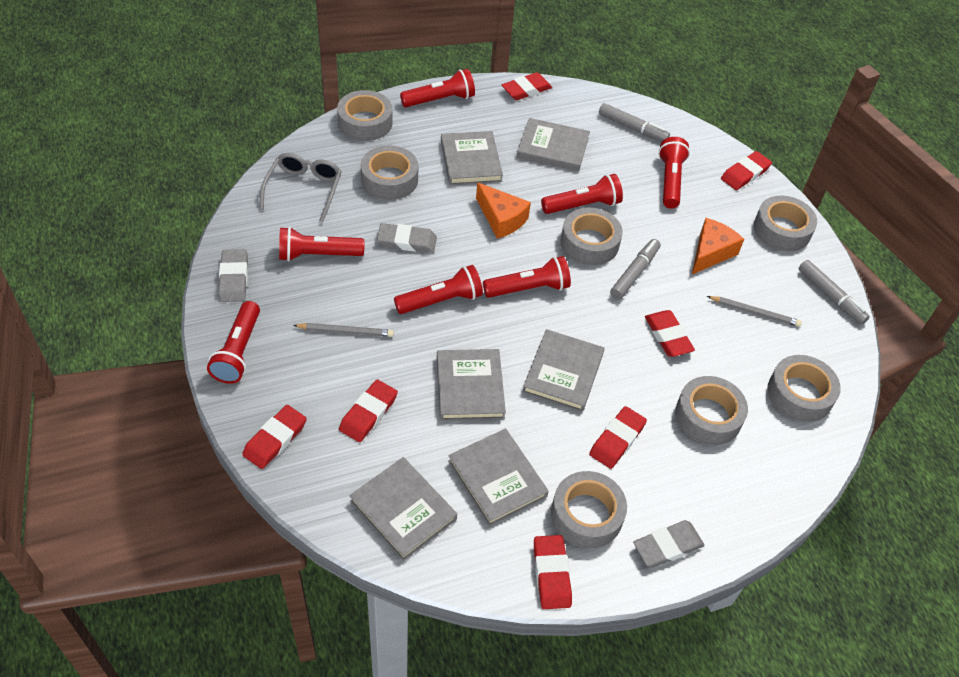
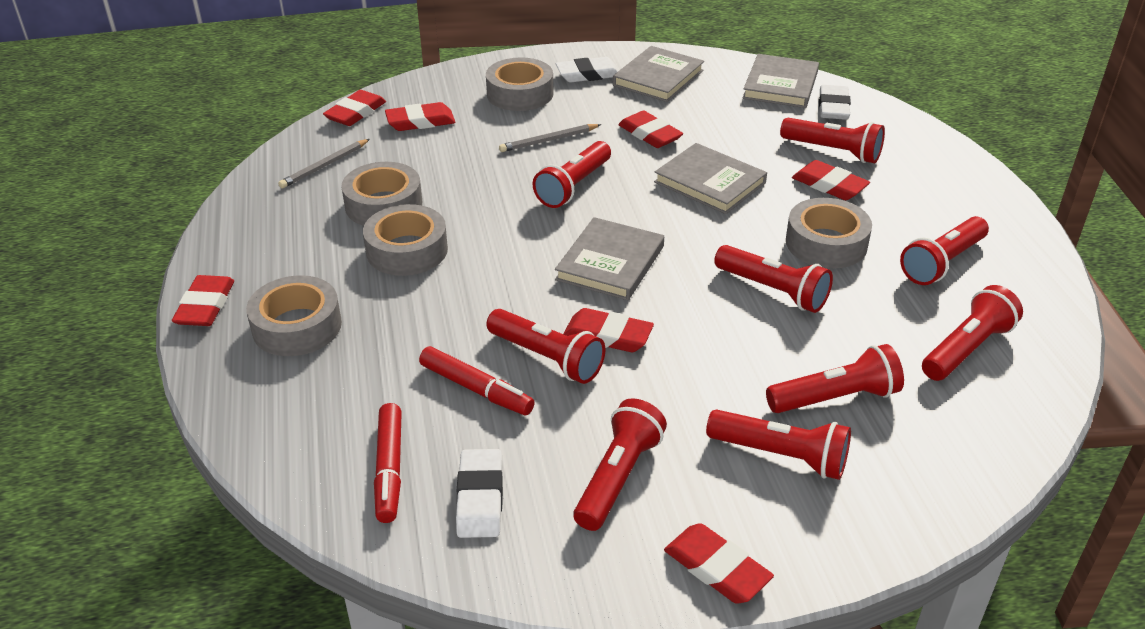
grey book: [350,457,457,561] [437,349,506,421] [441,131,503,185] [448,429,549,526] [517,118,590,172] [522,329,604,412] = 6 -> [555,217,664,300] [613,46,704,102] [654,143,767,214] [743,54,819,108] = 4
grey eraser: [218,249,248,302] [377,223,437,253] [633,520,705,568] = 3 -> none = 0
grey glasses: [260,153,342,222] = 1 -> none = 0
grey marker: [599,103,670,141] [610,239,661,299] [799,260,870,324] = 3 -> none = 0
grey tape: [337,90,392,141] [361,145,418,200] [551,471,627,548] [561,208,623,265] [675,376,748,445] [754,196,817,251] [767,355,841,422] = 7 -> [246,275,342,356] [341,162,422,226] [363,204,448,276] [486,57,554,111] [786,198,872,268] = 5
orange cheese: [476,182,531,239] [692,218,744,274] = 2 -> none = 0
red flashlight: [207,301,260,384] [279,227,364,261] [394,265,483,314] [400,69,475,107] [483,256,571,298] [541,174,623,214] [658,137,690,209] = 7 -> [487,309,605,384] [533,141,611,208] [573,398,667,531] [706,409,851,480] [714,245,833,313] [766,344,904,413] [780,118,885,163] [900,216,989,285] [922,285,1023,381] = 9
red marker: none = 0 -> [374,403,402,523] [419,346,535,415] = 2
white eraser: none = 0 -> [456,449,503,538] [556,57,619,82] [819,85,851,120] = 3

